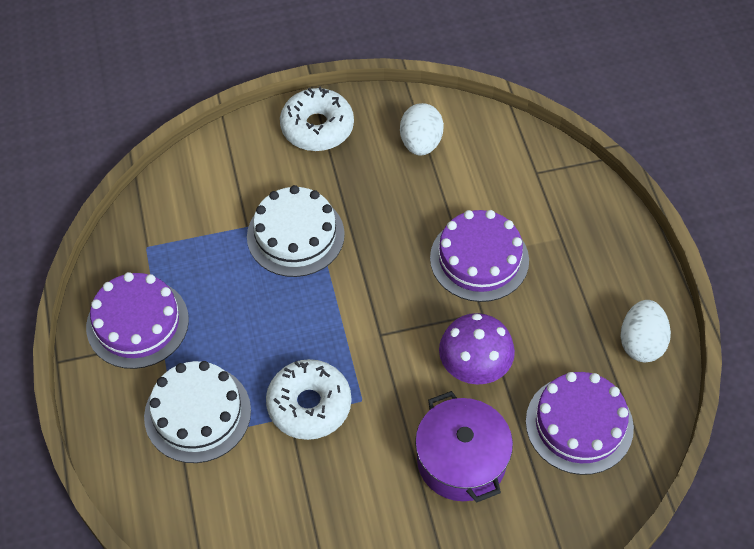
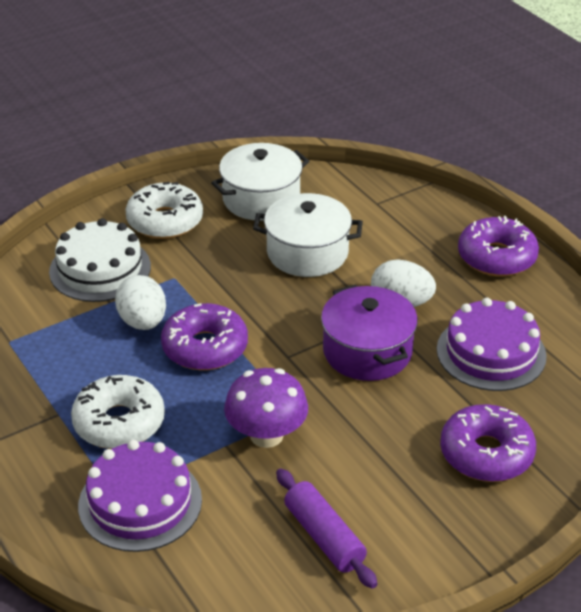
purple cake: [86,272,189,369] [430,210,529,302] [526,372,634,475] = 3 -> [78,440,202,552] [437,298,547,391] = 2
purple donut: none = 0 -> [161,303,248,370] [440,404,536,482] [458,216,539,276] = 3
purple rolling pin: none = 0 -> [276,468,377,589] = 1
white cake: [144,361,251,463] [247,185,345,277] = 2 -> [49,218,151,302] = 1
white pot: none = 0 -> [211,143,309,221] [253,193,363,277] = 2

